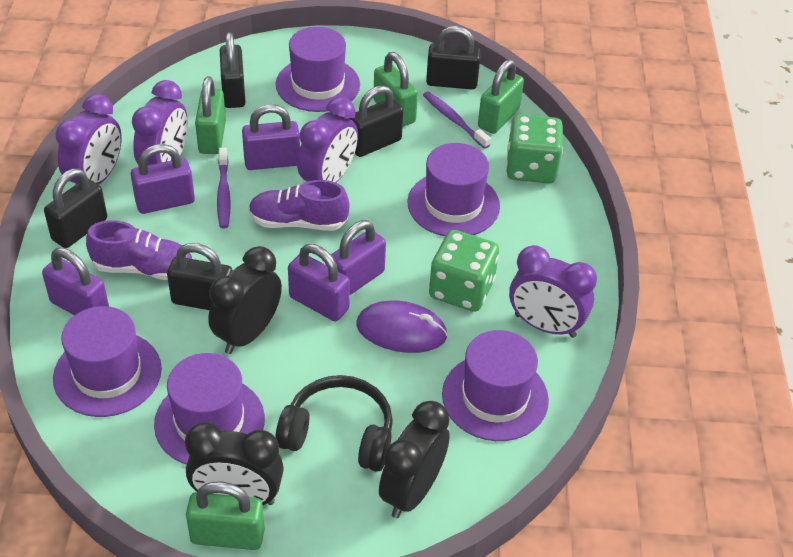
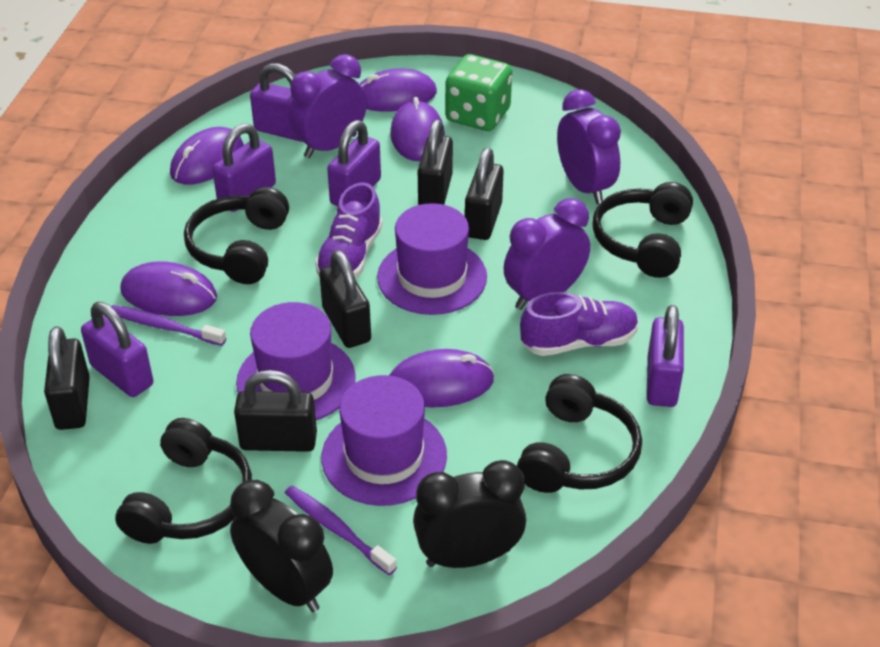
black clock: [185,422,284,505] [208,246,282,354] [379,401,450,518] = 3 -> [230,480,333,612] [413,460,526,568] = 2
black headphones: [275,375,393,472] = 1 -> [115,418,252,544] [184,187,289,284] [517,374,642,493] [592,182,693,278] = 4
green dice: [429,230,499,312] [506,114,563,183] = 2 -> [445,54,512,131] = 1
green padlock: [186,482,265,550] [195,76,226,154] [374,52,418,127] [478,59,524,134] = 4 -> none = 0
purple clock: [55,94,122,185] [132,80,188,165] [297,97,358,183] [509,245,597,338] = 4 -> [289,54,367,158] [504,198,590,310] [557,89,621,204] = 3
purple hat: [53,306,162,417] [154,353,265,465] [276,27,360,112] [407,143,500,236] [442,330,549,441] = 5 -> [236,302,356,420] [321,375,447,506] [377,203,487,315] = 3
purple mouse: [356,301,448,353] = 1 -> [120,261,217,316] [170,127,244,185] [360,68,437,112] [389,349,494,407] [390,97,445,161] = 5

